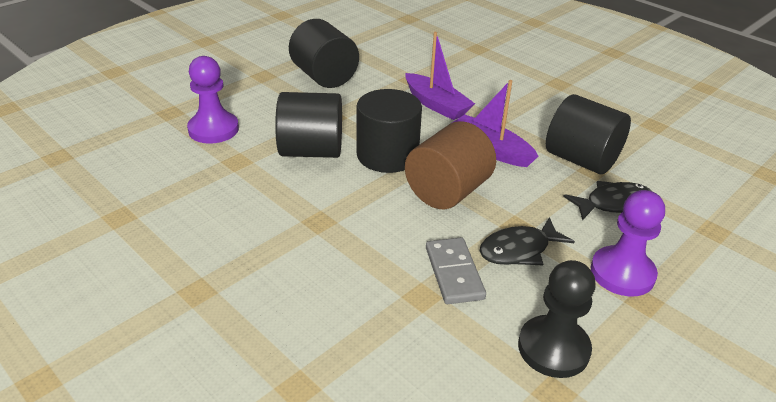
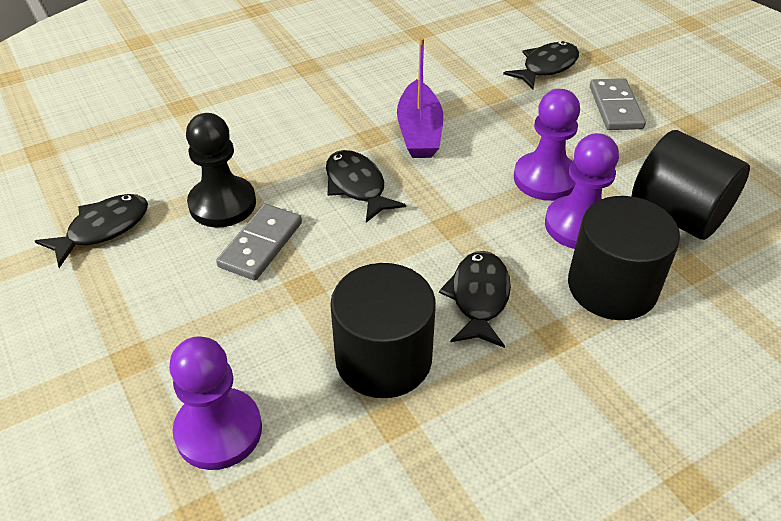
black cylinder: [275,92,342,158] [289,19,359,88] [356,89,422,173] [546,94,631,174] = 4 -> [330,263,436,398] [568,196,680,320] [632,130,750,240] = 3
black fish: [480,217,575,265] [563,181,651,220] = 2 -> [35,194,148,268] [326,150,406,223] [439,251,511,348] [503,41,579,89] = 4
brown cylinder: [405,121,496,209] = 1 -> none = 0
grey domino: [426,238,486,304] = 1 -> [216,204,302,280] [590,78,646,130] = 2
purple boat: [405,32,475,120] [450,80,538,167] = 2 -> [397,38,443,158] = 1
purple pawn: [187,56,239,144] [591,190,665,296] = 2 -> [169,337,262,470] [514,89,580,201] [545,133,619,249] = 3

